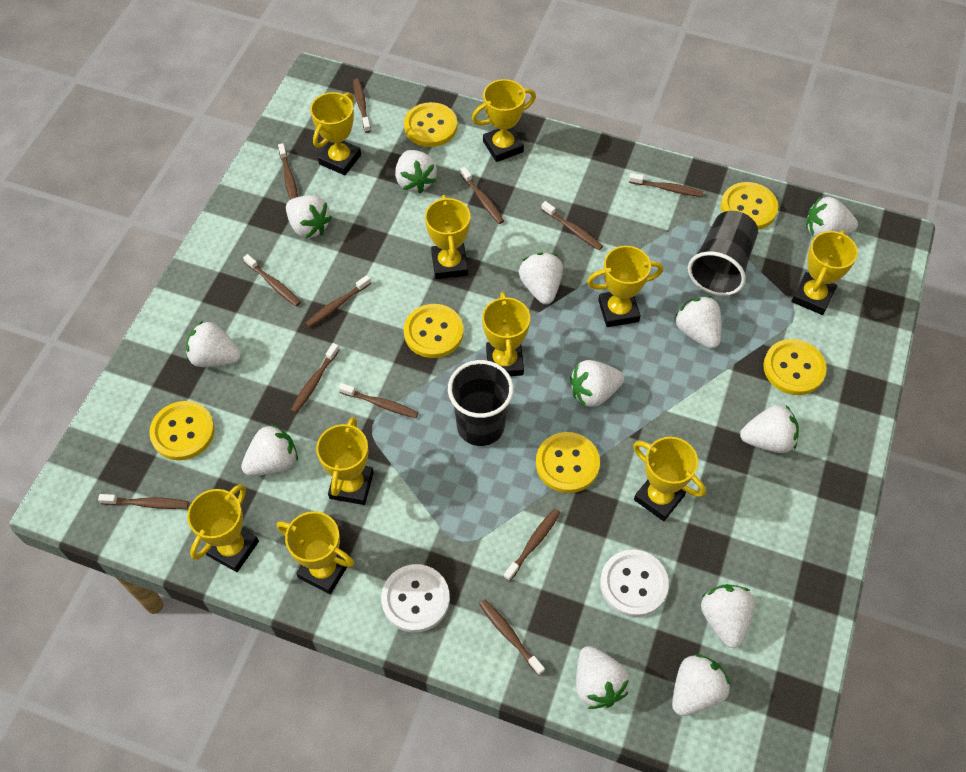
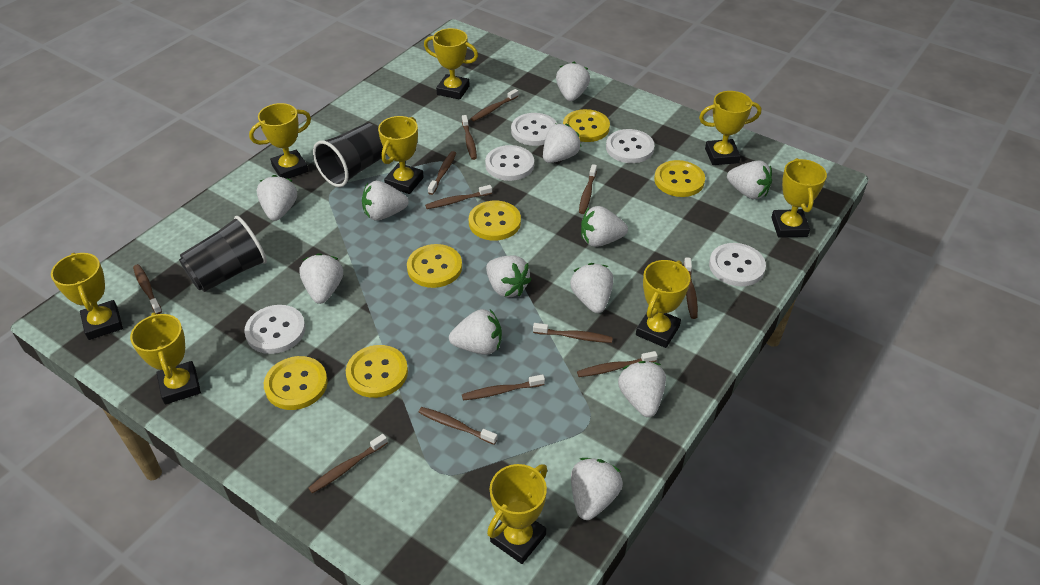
white button: [381,564,450,633] [600,549,669,617] = 2 -> [244,305,305,354] [485,145,534,181] [511,113,557,146] [606,129,655,163] [709,243,766,286] = 5
yellow trophy: [187,484,259,572] [277,511,354,594] [310,92,361,175] [316,417,374,505] [425,195,470,279] [472,79,536,162] [482,292,530,376] [587,246,663,327] [633,437,706,521] [791,230,858,315] = 10 -> [51,253,123,340] [130,313,201,404] [249,103,311,179] [378,116,424,194] [424,28,478,100] [487,464,547,564] [636,260,691,348] [699,91,761,165] [771,158,827,238] = 9

